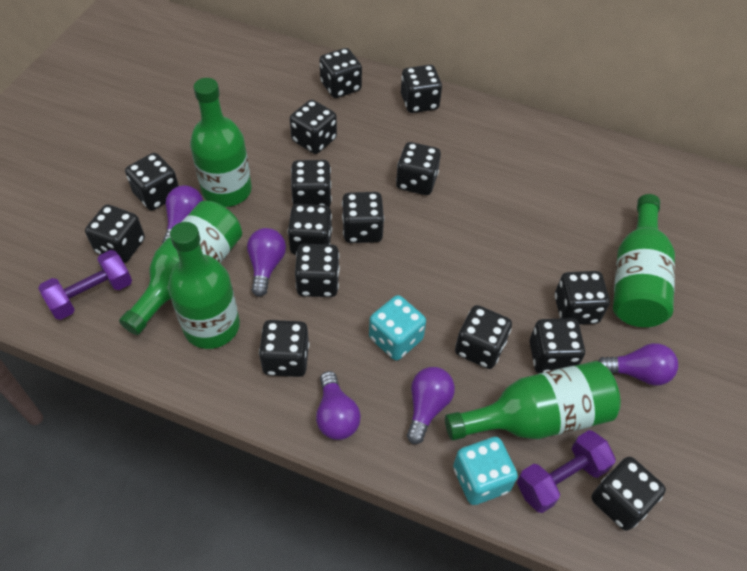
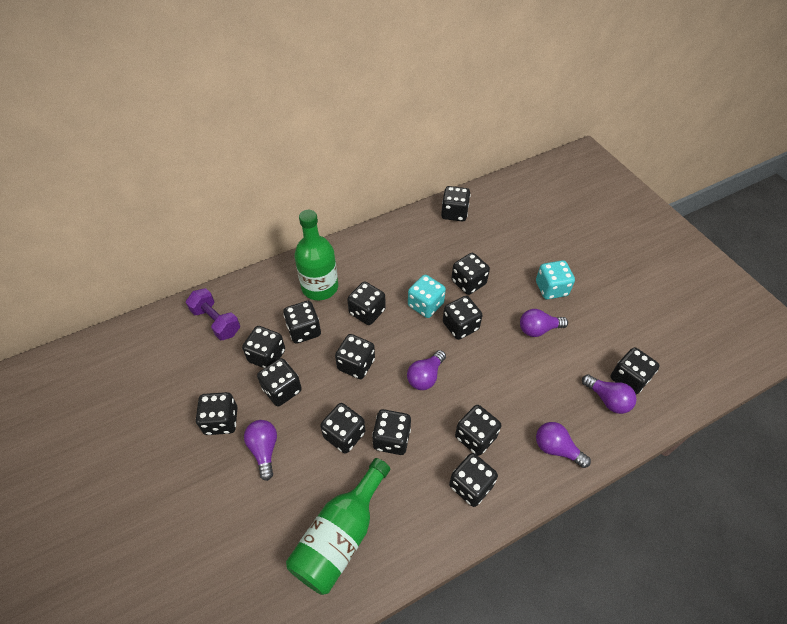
black dice: [85,204,145,263] [125,153,179,211] [259,320,309,377] [288,204,332,255] [290,100,337,154] [291,160,332,207] [295,244,340,297] [319,48,362,98] [342,192,384,243] [396,142,441,195] [401,65,442,113] [455,305,512,369] [529,318,585,373] [555,271,610,325] [591,457,666,531] = 15 -> [196,392,238,435] [242,326,285,368] [257,358,302,406] [283,301,321,344] [320,403,365,454] [335,334,375,379] [347,282,386,325] [372,409,411,455] [441,186,471,221] [443,296,482,340] [449,453,498,507] [451,253,490,295] [455,405,501,456] [610,347,660,395] = 14
green bottle: [119,201,242,335] [168,222,240,349] [190,78,252,207] [445,361,621,441] [613,194,675,327] = 5 -> [286,458,390,595] [294,210,338,300] = 2
purple dumbbell: [38,250,132,320] [517,430,616,513] = 2 -> [186,288,240,340] = 1

